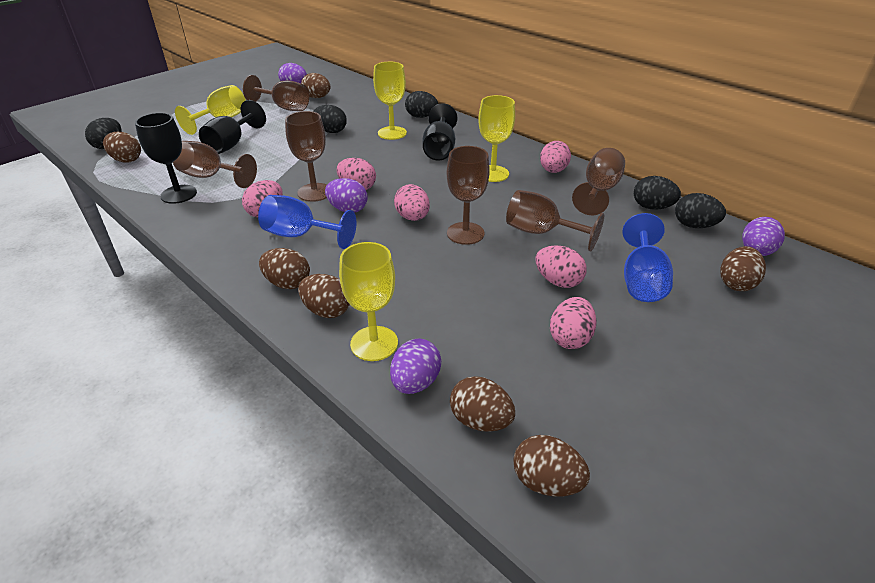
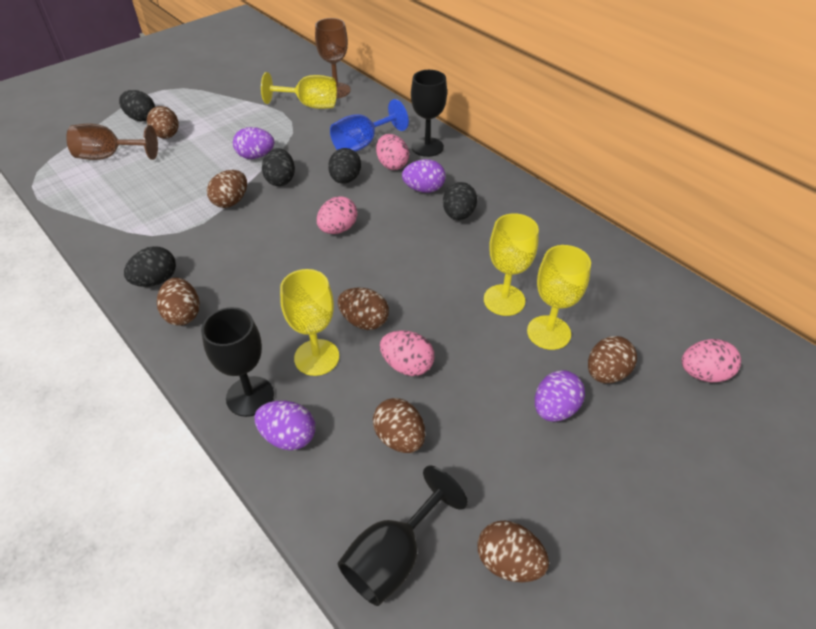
blue goblet: [258,195,356,249] [623,213,673,302] = 2 -> [330,99,409,152] = 1
brown goblet: [173,141,257,188] [243,75,309,111] [285,111,327,202] [447,146,490,245] [506,190,604,252] [572,148,625,215] = 6 -> [66,124,158,160] [315,18,351,98] = 2
pink egg: [242,180,283,217] [337,158,376,190] [394,184,430,221] [536,245,587,288] [540,141,571,173] [550,297,596,349] = 6 -> [317,196,357,234] [376,134,409,170] [380,330,434,376] [682,339,741,382] = 4

